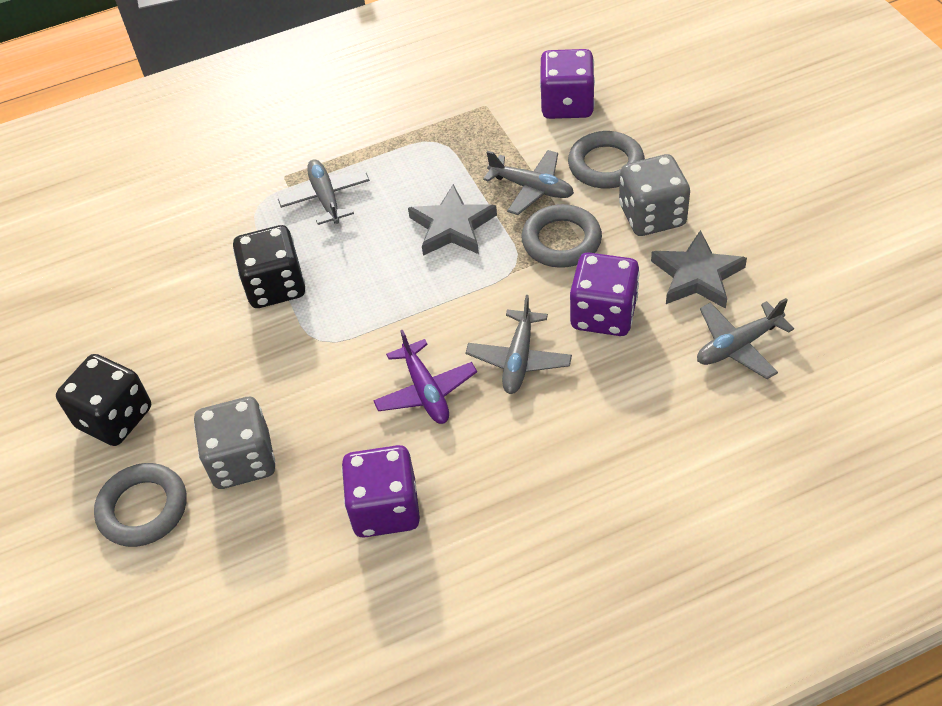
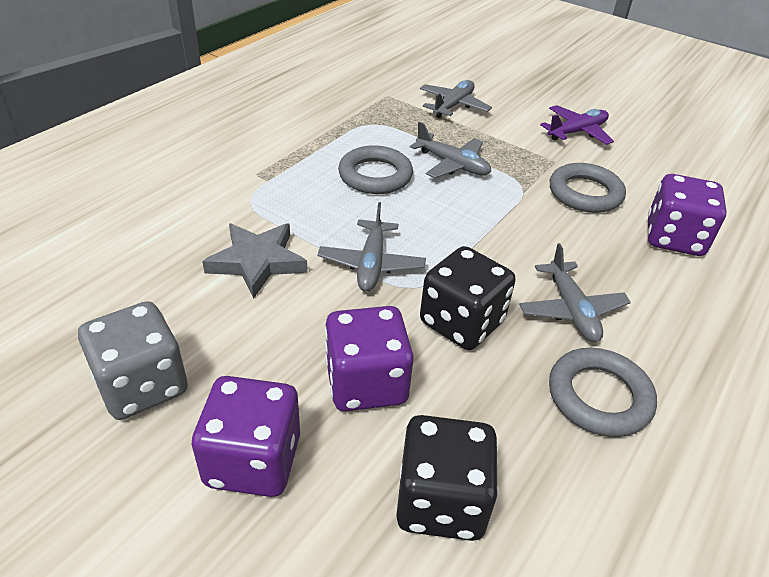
grey dice: [194,397,275,489] [619,154,690,236] = 2 -> [78,301,188,420] = 1
grey star: [408,184,497,256] [651,230,747,309] = 2 -> [202,223,308,299] = 1

